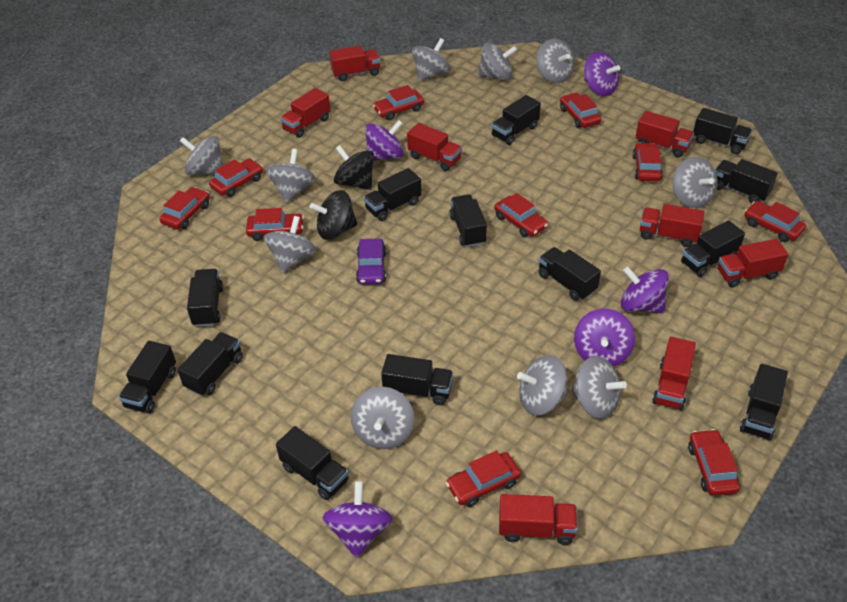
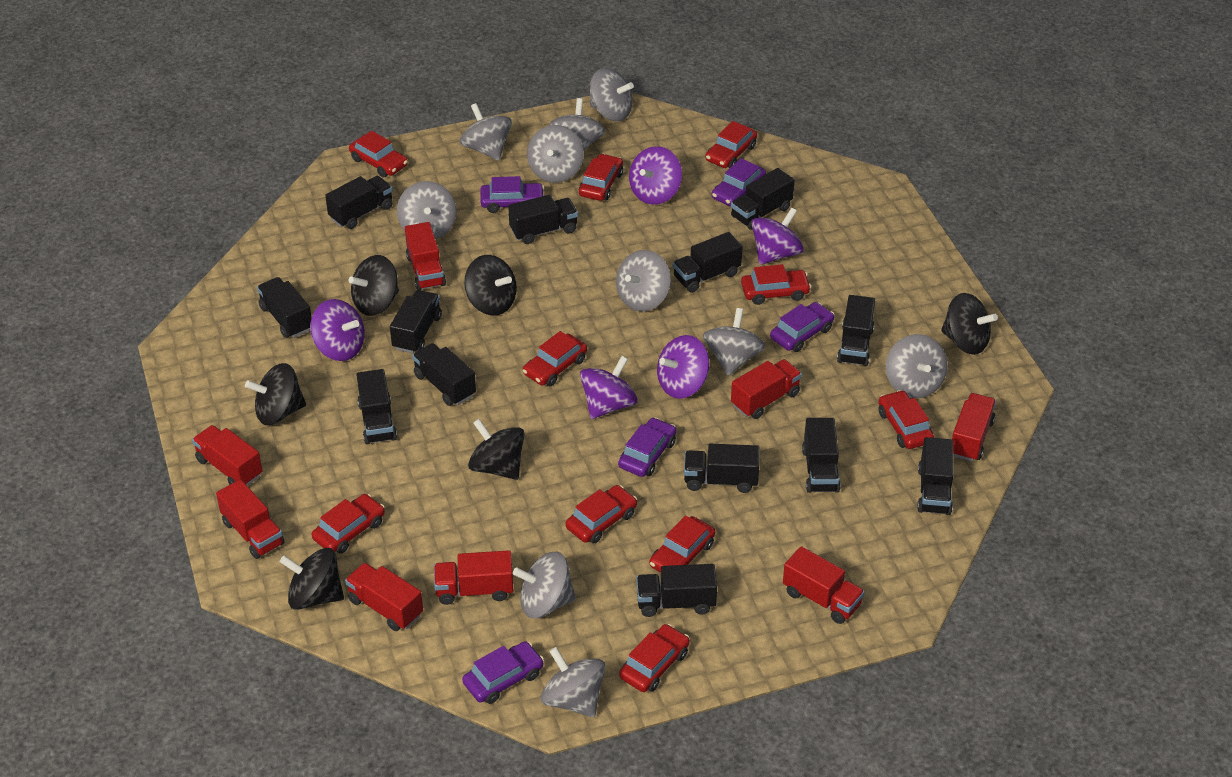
black spinning top: [310,190,357,240] [334,145,374,190] = 2 -> [245,363,306,425] [280,548,344,610] [349,255,399,316] [464,255,517,316] [468,419,524,480] [941,293,998,355] = 6
purple car: [356,238,386,285] = 1 -> [462,641,544,704] [480,176,544,213] [618,417,676,477] [712,158,766,207] [770,302,834,352] = 5

